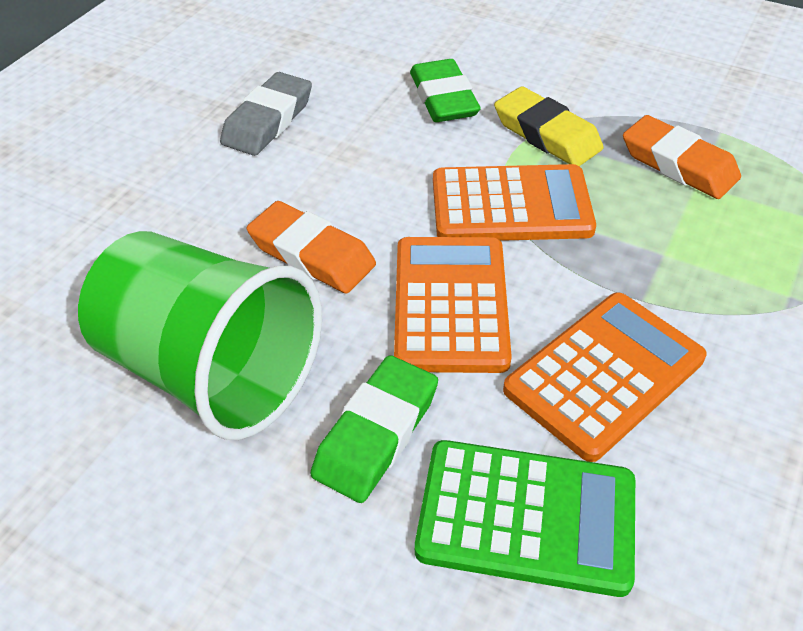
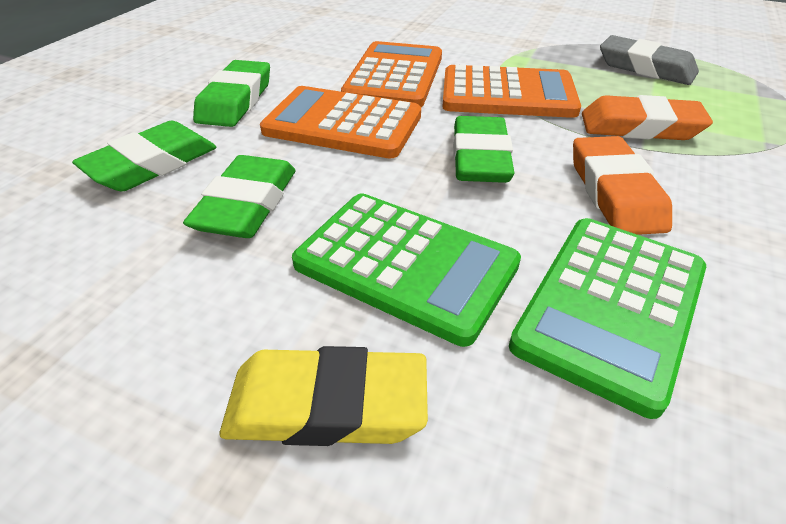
green calculator: [415,440,635,597] = 1 -> [292,194,521,347] [509,218,706,419] = 2
green cup: [78,231,322,440] = 1 -> none = 0
green eraser: [311,355,438,503] [410,59,481,122] = 2 -> [72,120,217,191] [183,155,296,238] [193,60,270,127] [453,116,515,183] = 4

